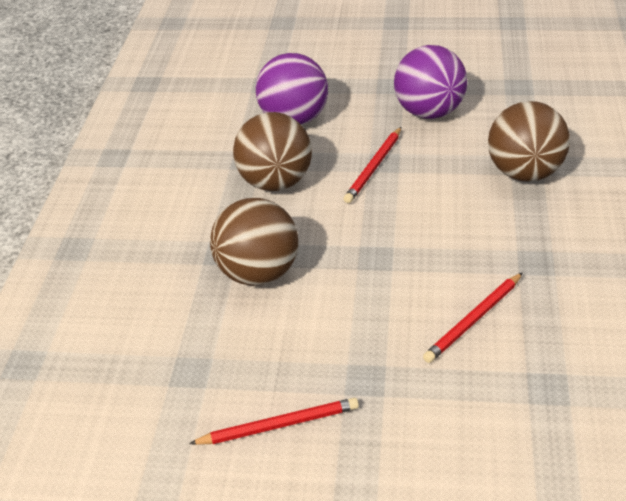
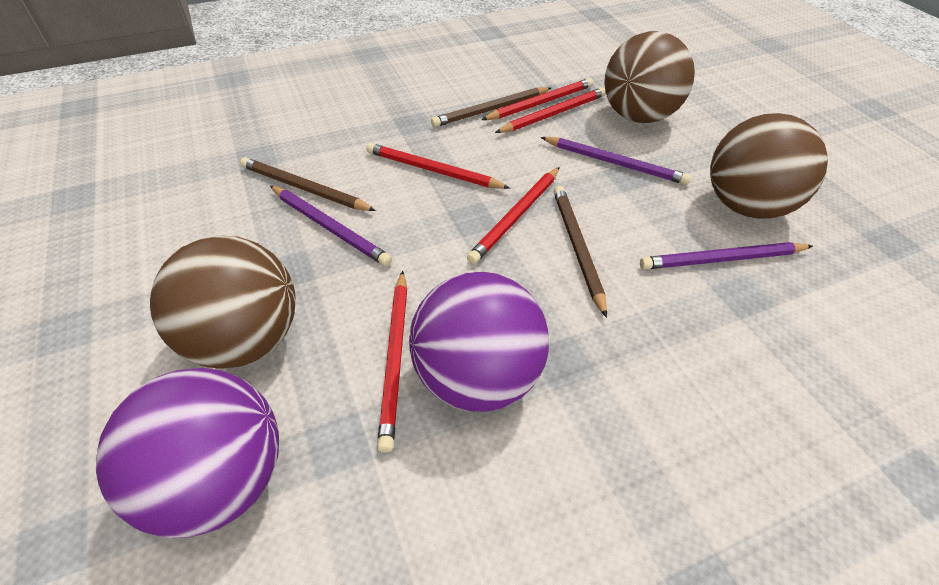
brown pencil: none = 0 -> [240,157,376,211] [431,87,551,127] [553,186,607,318] = 3
purple pencil: none = 0 -> [270,186,392,266] [540,137,691,185] [640,242,813,269] = 3
red pencil: [189,398,359,445] [344,127,401,203] [423,272,523,363] = 3 -> [366,143,510,189] [377,271,407,453] [467,167,560,264] [481,78,593,120] [495,87,606,133] = 5

